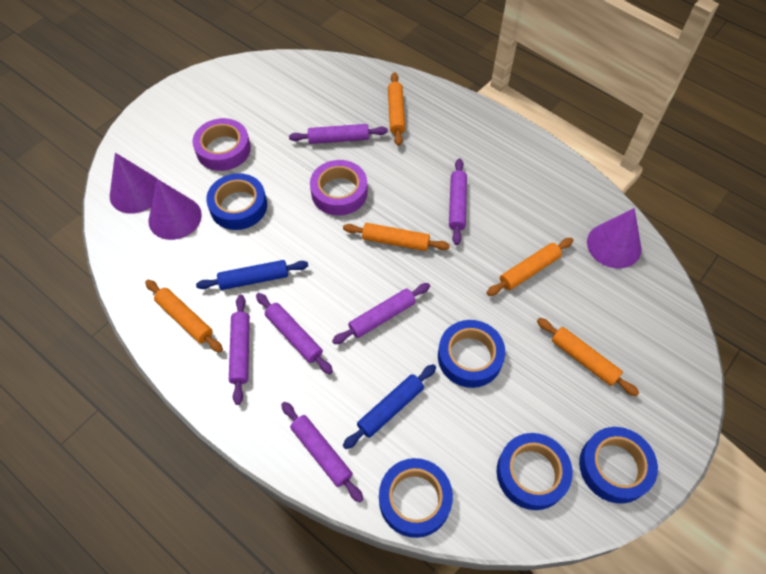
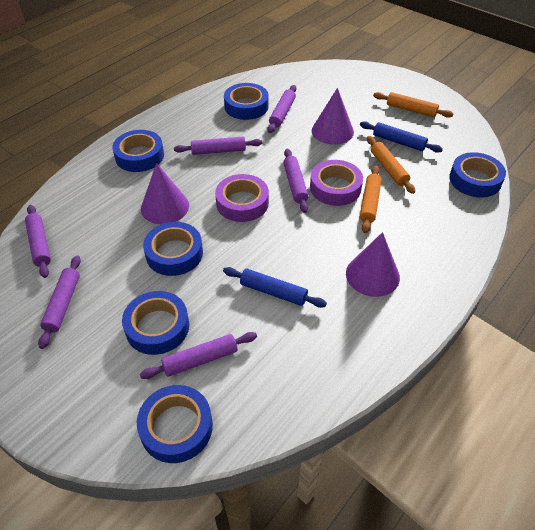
blue tape: [206,173,267,230] [379,458,453,538] [438,320,505,388] [497,433,573,510] [579,427,658,503] = 5 -> [112,130,164,172] [122,291,189,355] [137,385,213,463] [143,222,203,276] [224,83,269,120] [449,152,506,198] = 6
orange rolling pin: [145,280,223,353] [343,223,450,251] [388,72,405,146] [487,238,574,296] [537,318,639,396] = 5 -> [360,166,382,233] [367,136,415,194] [373,92,453,118] = 3

